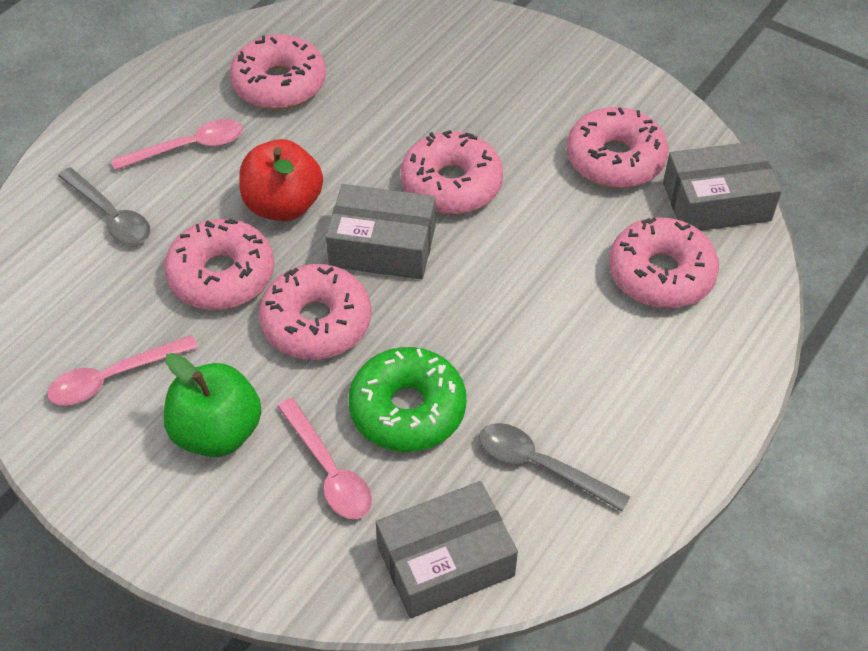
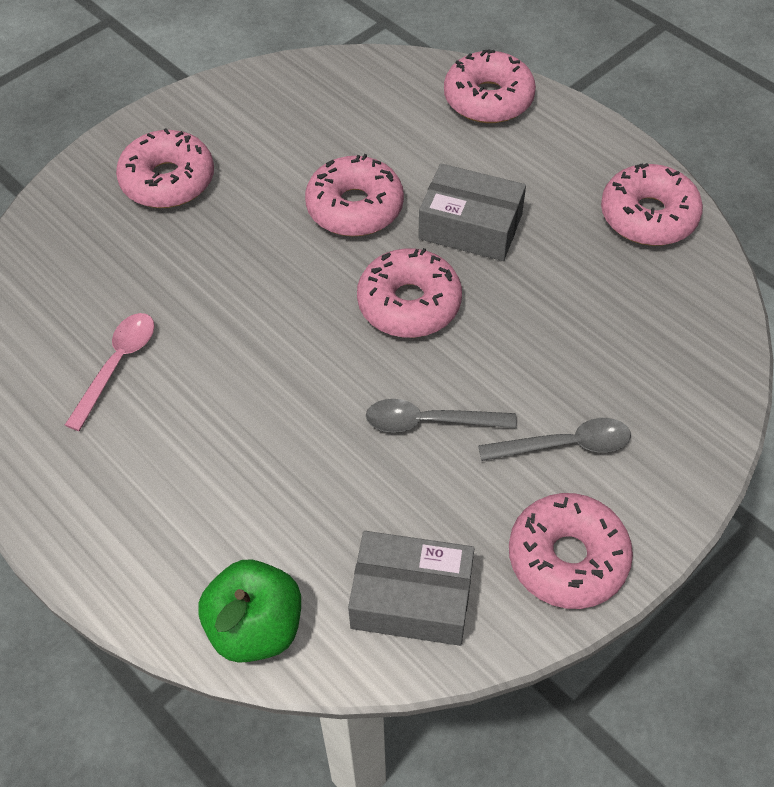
green donut: [348,347,466,452] = 1 -> none = 0
grey box: [326,184,436,280] [376,481,518,618] [663,141,782,231] = 3 -> [348,531,475,646] [418,163,526,261] = 2
pink spoon: [47,335,198,406] [111,119,243,170] [277,398,372,519] = 3 -> [65,313,154,431] = 1
red apple: [239,139,323,221] = 1 -> none = 0

